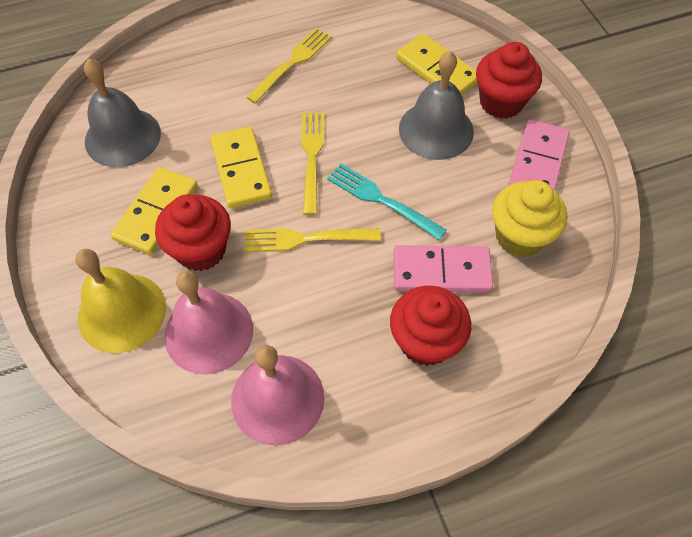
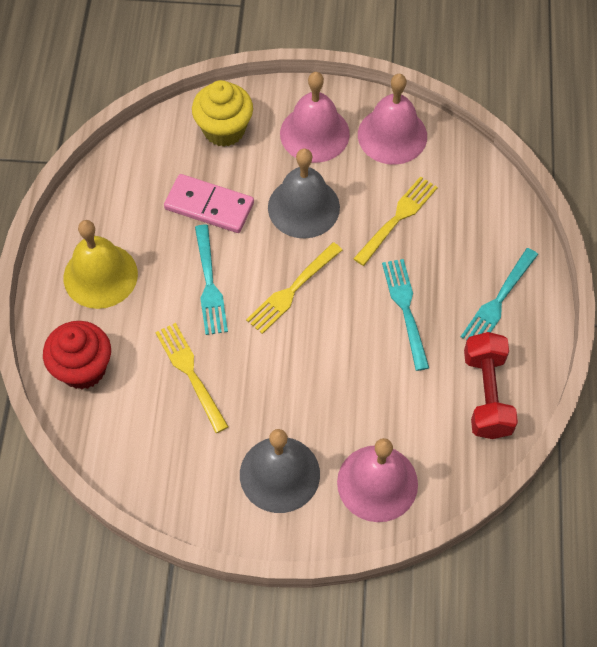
pink bell: [164,271,253,374] [231,345,324,446] = 2 -> [280,72,350,163] [337,438,418,522] [358,74,427,165] = 3
pink domino: [394,245,493,292] [508,119,570,191] = 2 -> [164,174,254,233] = 1
red cupcake: [155,194,231,271] [390,286,471,366] [476,42,542,119] = 3 -> [43,321,111,389] = 1
red dumbbell: none = 0 -> [464,332,518,439] = 1
turquoise fork: [327,164,447,240] = 1 -> [195,225,228,335] [382,259,429,371] [461,248,538,341] = 3
yellow domino: [111,167,198,255] [210,127,272,208] [396,34,477,95] = 3 -> none = 0

